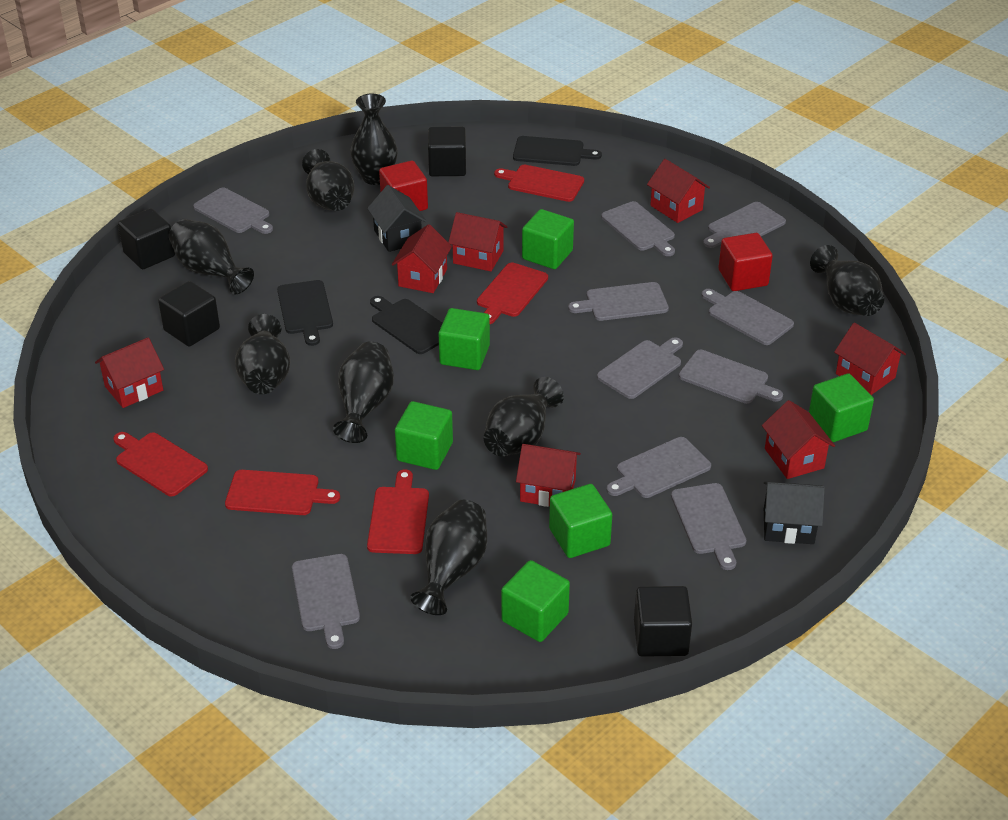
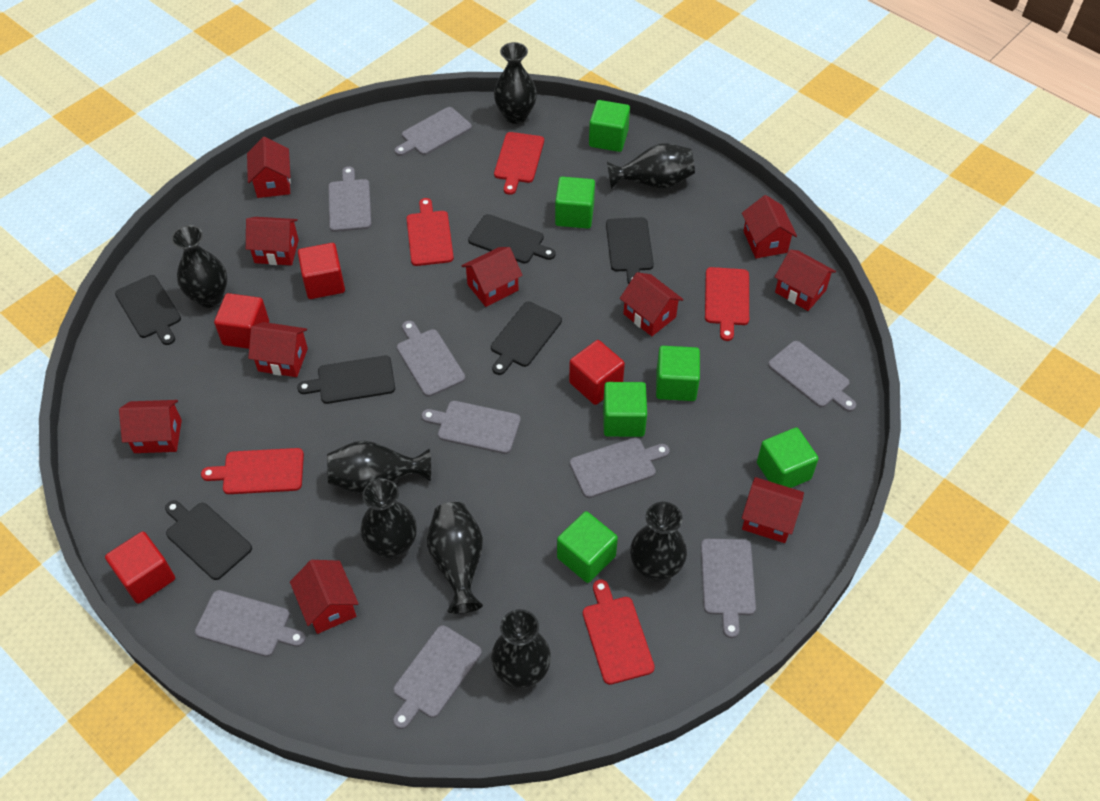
black cube: [118,208,175,270] [158,281,220,347] [428,127,466,176] [634,586,692,657] = 4 -> none = 0
black cutting board: [277,280,333,346] [370,296,442,354] [513,136,602,166] = 3 -> [115,275,181,345] [165,500,252,580] [297,356,395,404] [468,214,556,263] [491,301,562,375] [606,217,654,284] = 6
black house: [367,185,427,252] [764,482,825,544] = 2 -> none = 0
grey cutting board: [193,188,273,234] [292,554,360,649] [568,282,669,321] [597,337,683,399] [601,201,675,256] [606,437,711,498] [671,483,746,570] [679,350,783,404] [701,289,794,345] [703,202,786,248] = 10 -> [195,590,306,657] [328,166,372,232] [393,625,482,729] [395,107,472,156] [397,321,465,397] [421,401,521,454] [570,437,670,498] [701,539,756,638] [768,341,856,412] = 9
red cube: [379,160,428,211] [718,233,773,291] = 2 -> [105,531,175,604] [214,293,269,349] [298,243,345,299] [569,340,625,405] = 4
red house: [95,337,164,408] [392,224,452,293] [448,212,508,271] [516,444,581,507] [647,159,710,223] [762,400,835,479] [834,323,906,395] = 7 -> [119,400,182,453] [246,217,299,265] [247,137,291,198] [248,322,308,377] [290,560,359,634] [462,247,523,307] [620,272,684,336] [742,195,797,258] [742,477,804,543] [775,249,836,311] = 10

